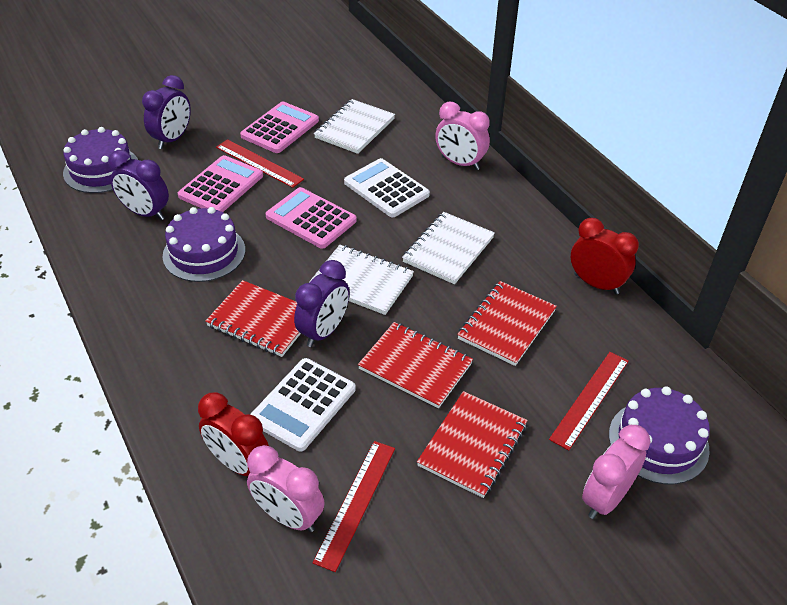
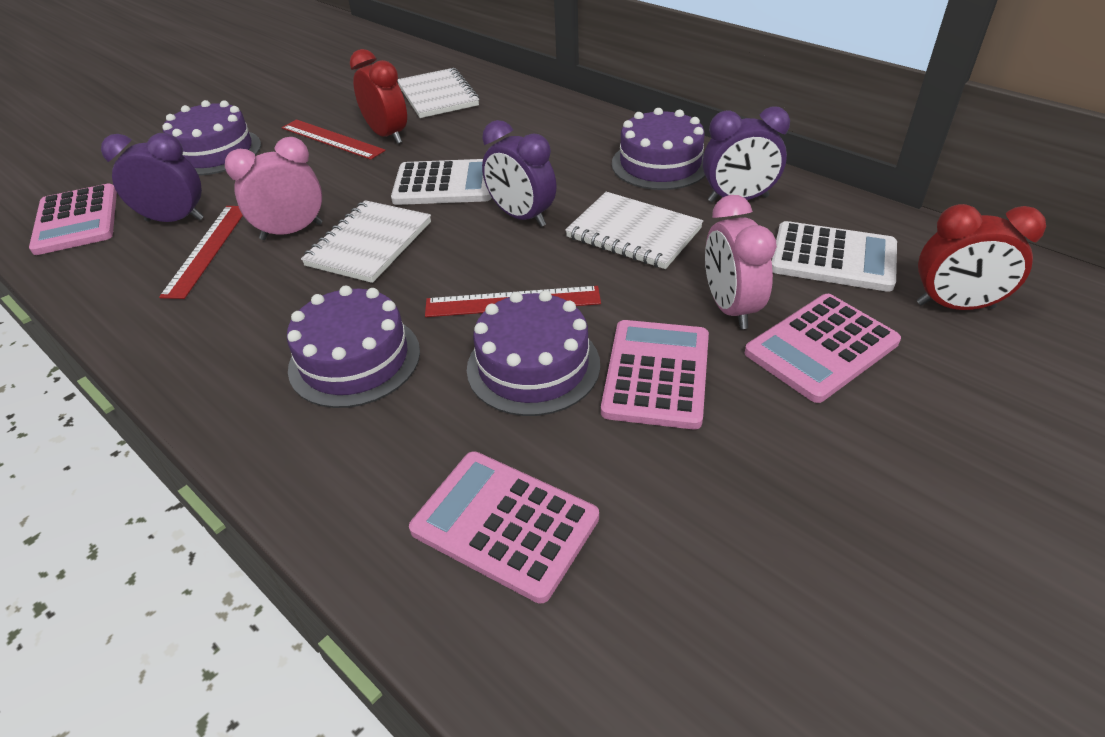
pink calculator: [178,155,263,212] [240,102,319,153] [266,187,357,249] = 3 -> [29,183,117,255] [409,451,599,604] [601,320,709,429] [745,294,901,403] = 4
pink clock: [247,445,325,532] [435,102,490,170] [582,425,650,519] = 3 -> [225,137,323,240] [705,195,777,329] = 2
purple cake: [63,127,138,193] [163,207,245,282] [609,386,710,484] = 3 -> [162,100,261,176] [287,285,420,408] [467,291,600,416] [612,108,705,190] = 4
red notebook: [205,280,301,357] [358,322,473,408] [417,391,528,498] [457,281,557,366] = 4 -> none = 0

